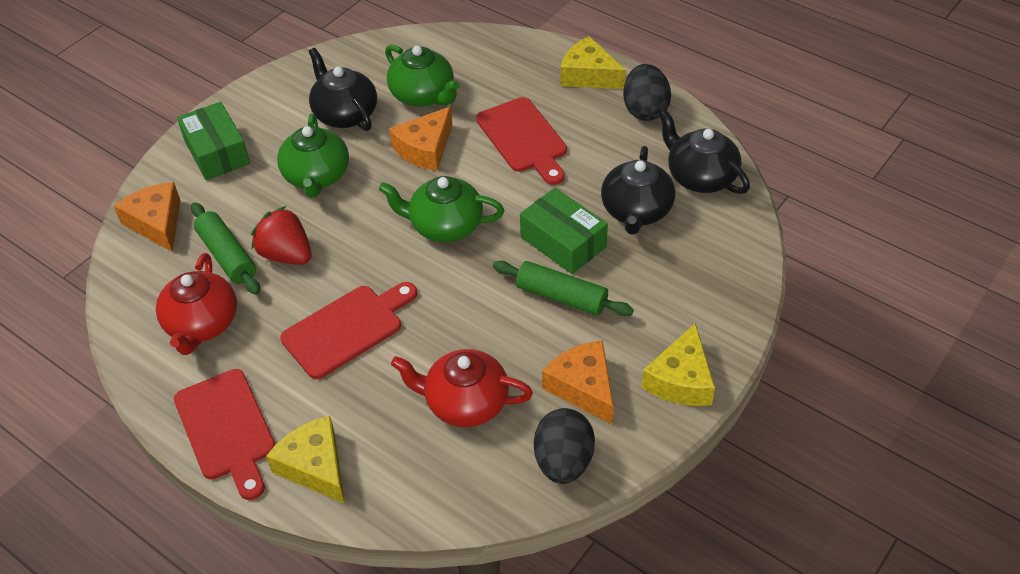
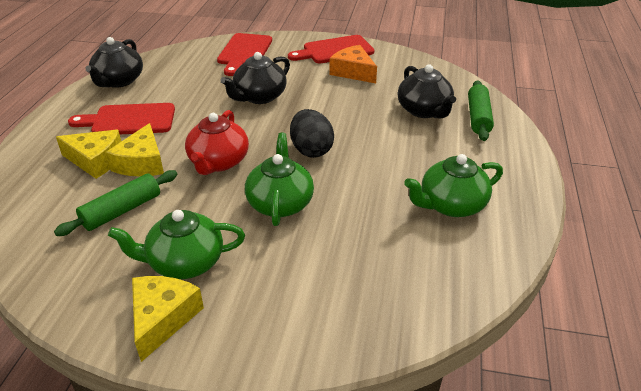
black egg: [534,408,595,484] [623,64,671,121] = 2 -> [290,109,334,158] = 1
green box: [177,102,250,180] [520,188,608,274] = 2 -> none = 0
orange cheese: [114,182,181,252] [389,106,452,171] [542,340,614,425] = 3 -> [329,45,377,83] = 1
red strawberry: [251,206,312,265] = 1 -> none = 0
red teapot: [156,253,237,355] [391,349,533,427] = 2 -> [185,110,249,175] = 1

